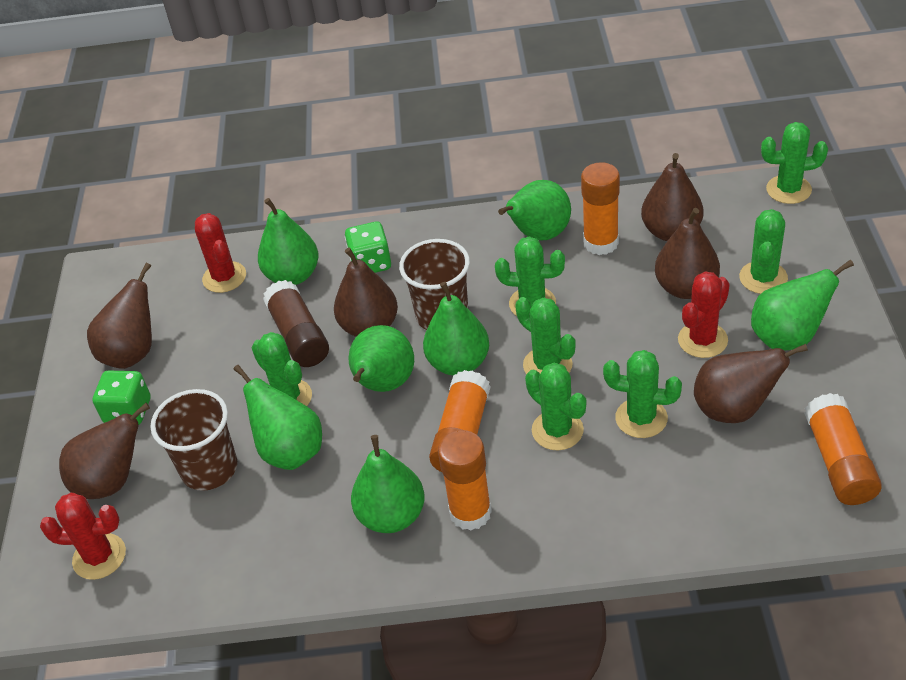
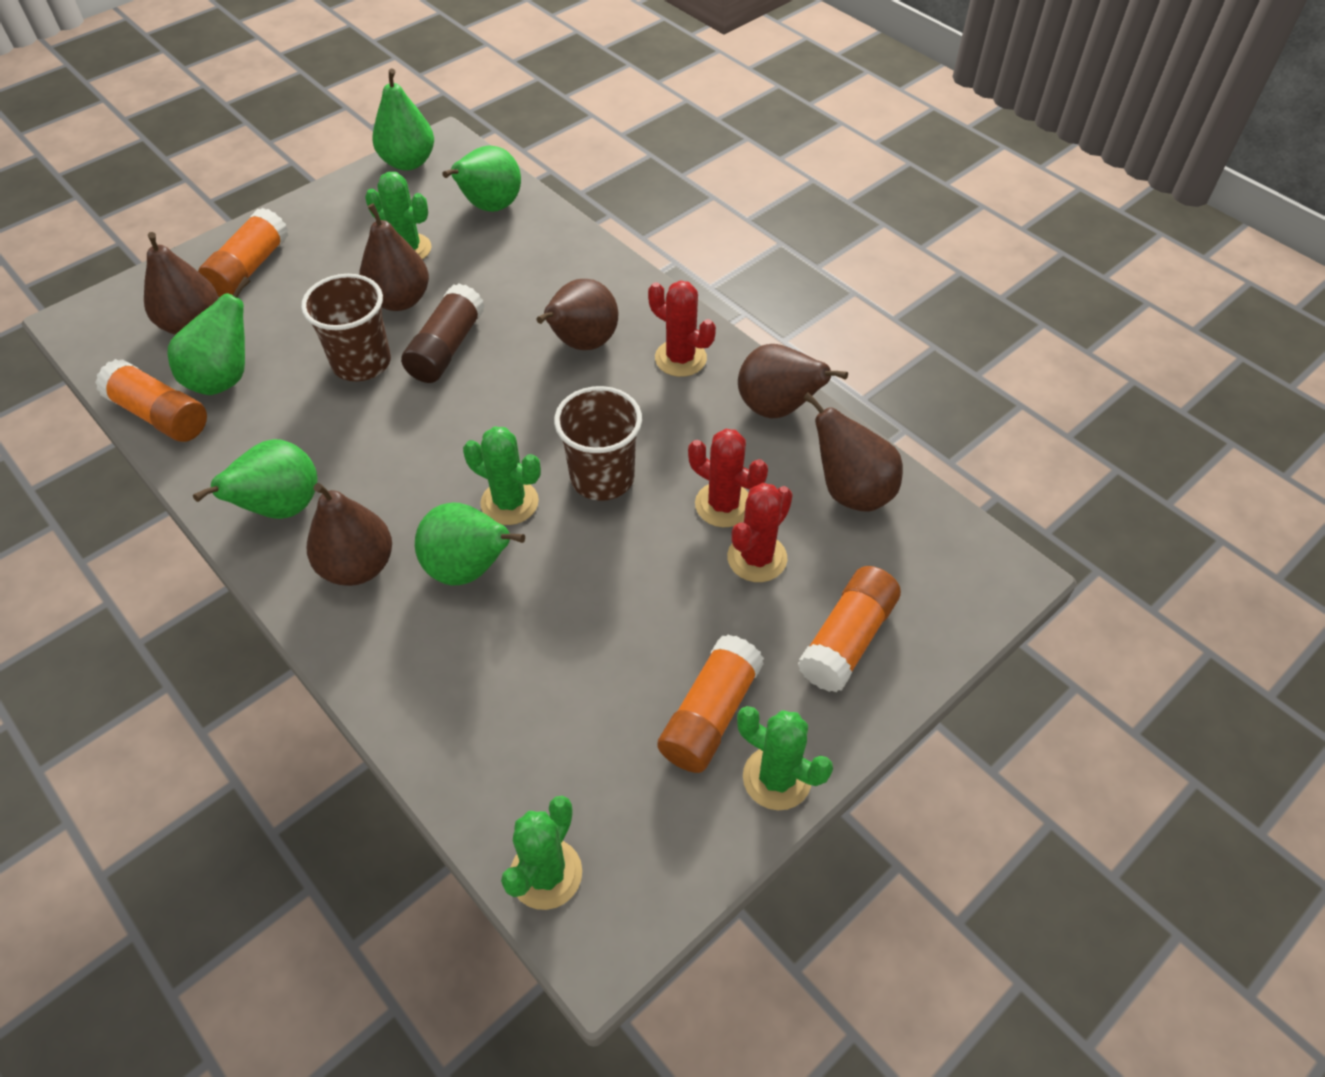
green cactus: [252,332,312,406] [495,236,565,316] [515,297,576,374] [525,363,586,451] [603,350,682,438] [739,209,788,294] [761,122,828,204] = 7 -> [365,172,432,260] [463,426,541,525] [501,796,582,910] [737,706,833,810] = 4
green dice: [93,370,151,425] [345,221,391,273] = 2 -> none = 0
green pear: [233,365,322,470] [258,198,319,285] [348,325,414,392] [351,435,425,533] [423,282,489,375] [498,180,571,240] [751,260,854,350] = 7 -> [167,276,251,395] [193,439,317,519] [372,68,434,171] [415,503,525,585] [442,145,521,212] = 5

